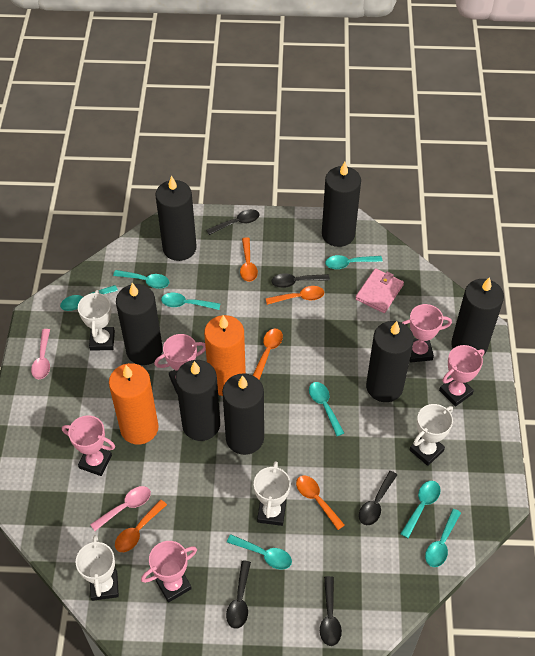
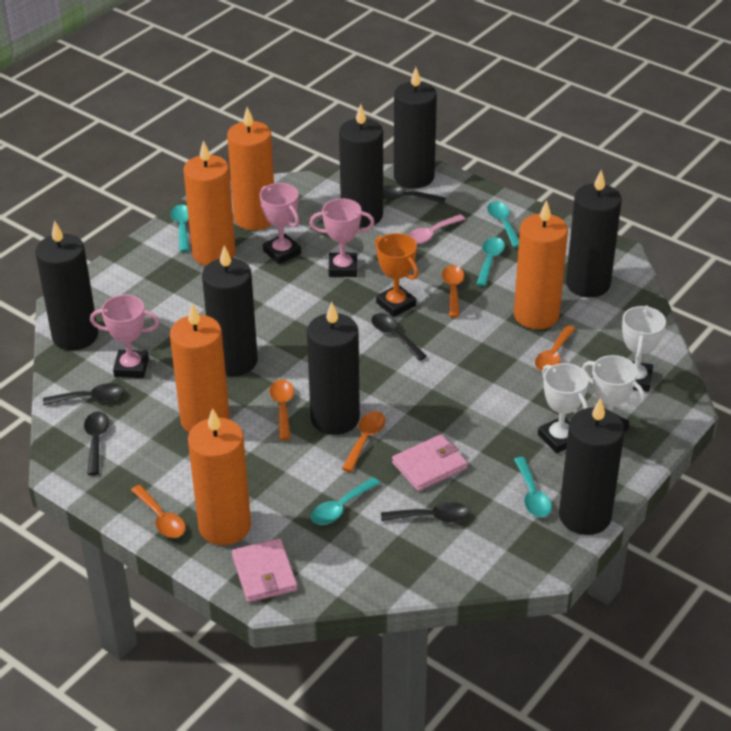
orange candle: [109,363,159,445] [204,315,246,396] = 2 -> [170,303,230,433] [183,140,236,266] [188,408,251,545] [227,107,274,230] [514,200,568,329] = 5
orange trophy: none = 0 -> [375,233,418,317] = 1
pink spoon: [31,329,50,379] [90,486,151,531] = 2 -> [408,214,465,244] = 1
pink trophy: [62,415,115,476] [141,541,197,603] [154,334,206,394] [402,304,452,363] [439,345,485,407] = 5 -> [90,295,159,378] [260,183,301,264] [310,198,375,277] = 3
pink wallet: [355,268,404,313] = 1 -> [232,538,297,602] [392,434,468,491] = 2
turquoise spoon: [60,285,118,311] [113,270,169,289] [161,293,220,310] [227,534,292,570] [309,382,344,436] [325,255,383,269] [400,481,441,539] [425,509,461,567] = 8 -> [170,205,189,252] [311,477,380,525] [476,237,505,286] [487,201,519,248] [514,457,552,517] = 5
white trophy: [76,535,119,601] [78,290,115,351] [254,461,291,526] [410,404,453,466] = 4 -> [538,363,589,454] [582,355,645,433] [622,305,666,392] = 3

